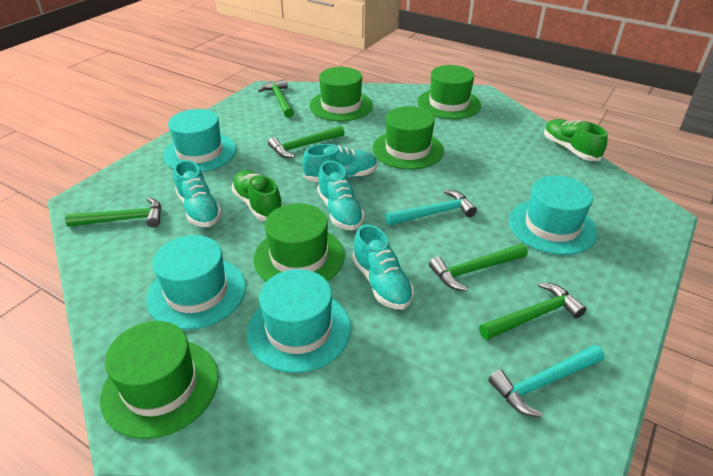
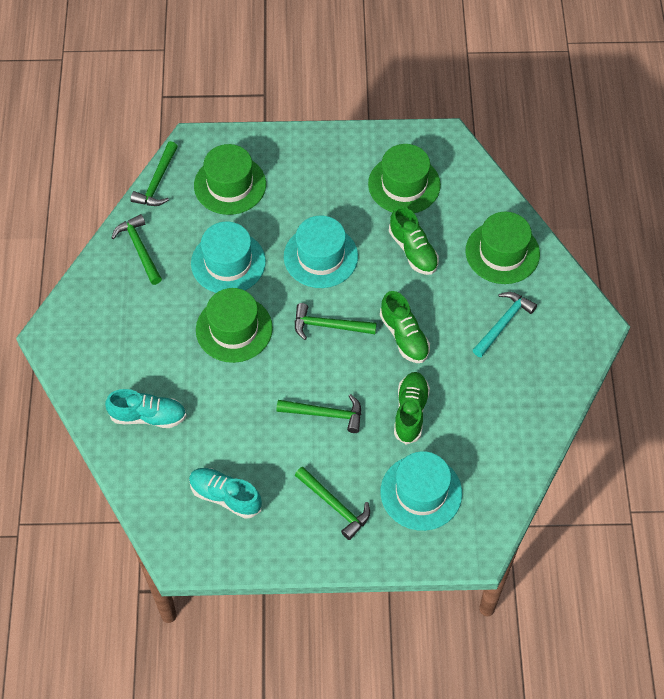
green hat: [100,321,218,439] [254,203,345,282] [309,67,373,121] [372,106,444,170] [418,65,481,119] = 5 -> [194,144,266,215] [196,288,273,363] [368,144,441,213] [465,212,540,284] = 4
green shoe: [232,170,283,221] [544,119,608,161] = 2 -> [380,291,430,363] [389,206,439,275] [394,372,430,445] = 3
turquoise hammer: [385,190,477,226] [489,345,605,417] = 2 -> [473,292,537,357] = 1
turquoise hat: [146,235,246,330] [163,109,237,172] [247,269,351,373] [509,175,597,255] = 4 -> [191,222,266,293] [284,215,358,288] [381,451,462,531] = 3
turquoise shoe: [174,160,222,227] [302,144,378,182] [317,160,365,230] [352,224,414,309] = 4 -> [105,389,187,428] [189,468,262,519] = 2

